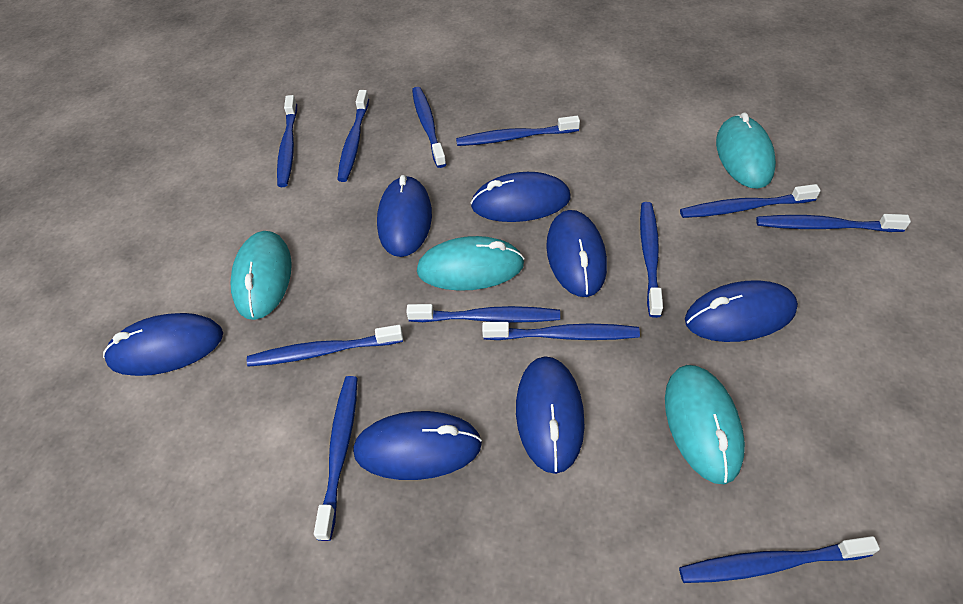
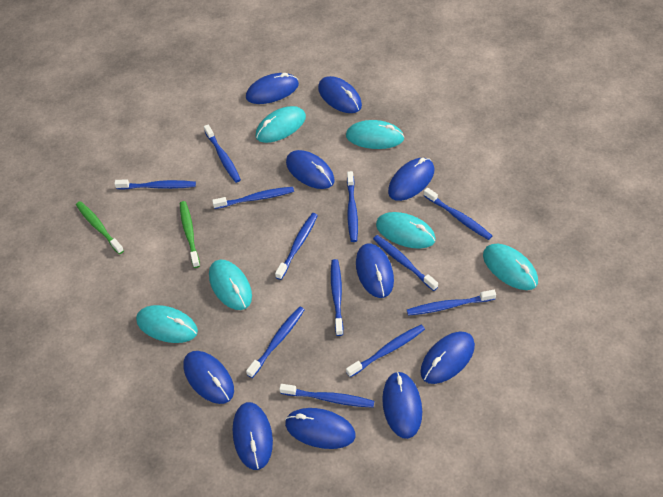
blue mouse: [103,313,223,376] [353,411,482,480] [377,175,432,257] [471,172,571,222] [516,356,585,474] [546,210,607,297] [685,280,798,342] = 7 -> [183,351,234,404] [233,402,273,470] [246,73,299,104] [285,408,356,449] [286,150,335,189] [318,76,362,113] [356,243,394,298] [382,371,422,439] [388,158,435,201] [420,332,475,384] = 10
green toothbrush: none = 0 -> [76,201,124,254] [180,201,200,268] = 2
turquoise mouse: [230,231,292,320] [417,236,525,291] [665,365,745,484] [716,112,776,189] = 4 -> [136,305,198,343] [209,260,252,310] [256,106,306,143] [346,120,404,149] [376,212,436,248] [483,244,538,290] = 6

